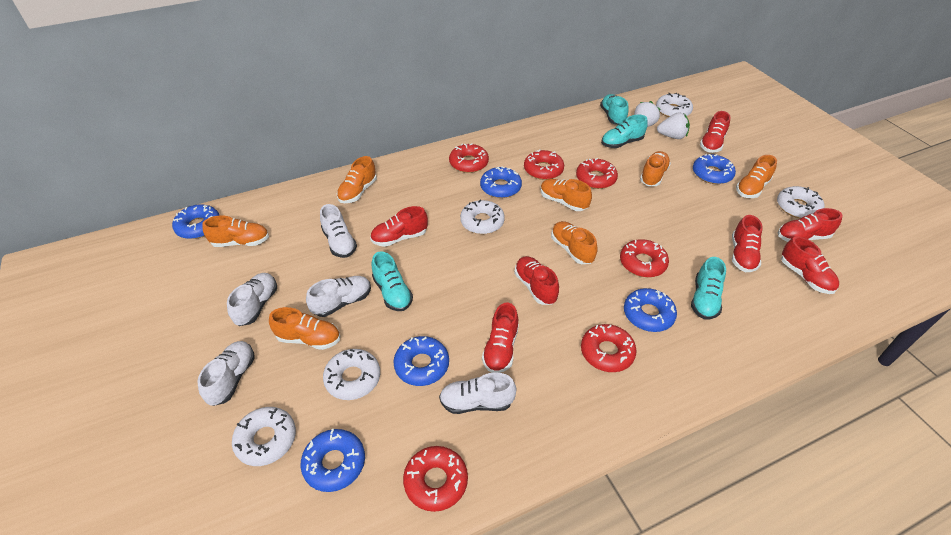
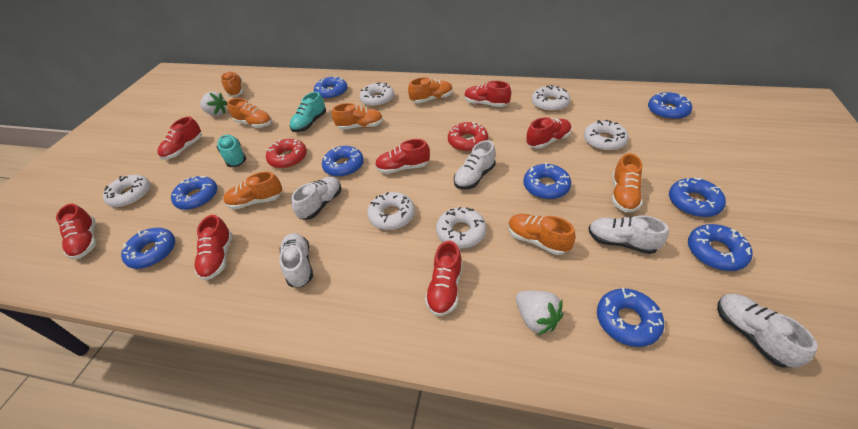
blue donut: [172,204,219,239] [301,429,365,492] [393,336,449,386] [480,166,522,198] [624,288,677,332] [693,154,736,184] = 6 -> [121,228,175,269] [171,175,217,210] [314,76,348,100] [322,146,364,177] [523,162,571,199] [597,287,664,347] [648,92,692,120] [669,177,726,217] [688,224,752,271] = 9
red donut: [403,446,468,512] [449,143,489,173] [524,149,564,180] [576,158,618,189] [581,324,637,372] [620,239,669,277] = 6 -> [266,139,307,168] [448,122,488,152] = 2
turquoise shoe: [372,251,413,311] [600,94,628,125] [601,114,648,148] [691,257,726,319] = 4 -> [217,135,246,167] [290,92,326,132] = 2
white donut: [232,407,296,466] [323,349,380,400] [460,200,505,234] [656,93,693,117] [777,186,825,218] = 5 -> [103,175,150,208] [360,82,394,107] [367,192,415,230] [436,207,487,249] [532,85,570,112] [584,120,629,151] = 6

